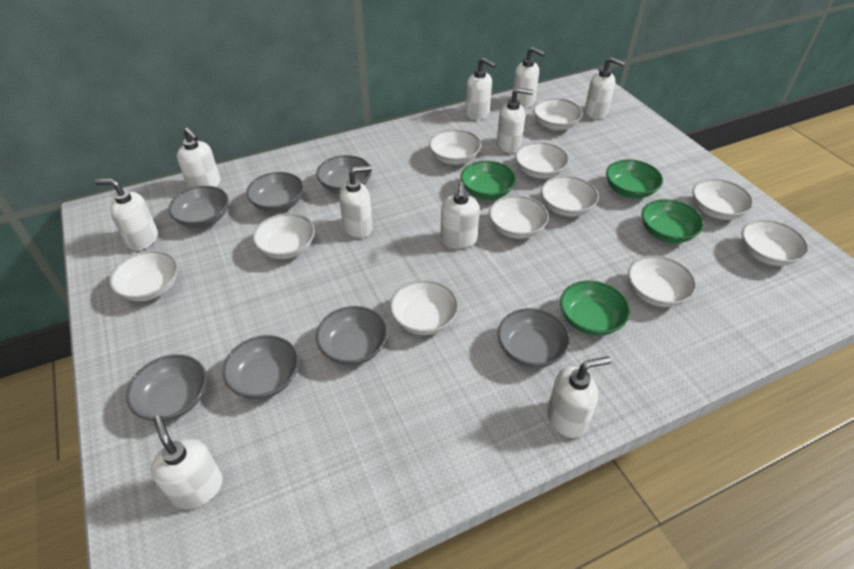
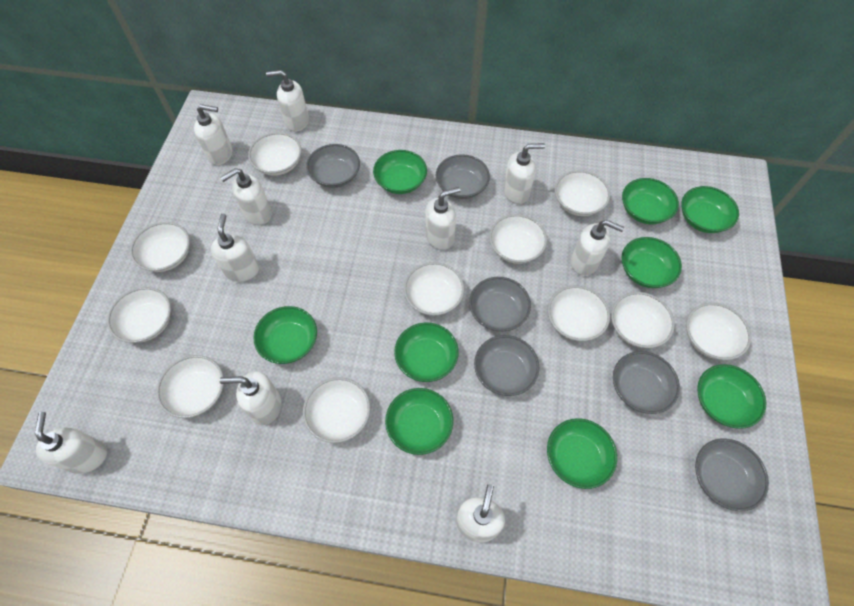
green bowl: [460,161,516,200] [560,280,630,336] [606,159,663,198] [641,199,704,243] = 4 -> [253,306,317,364] [373,150,427,194] [385,388,453,455] [394,322,459,382] [547,418,617,489] [622,178,679,224] [622,237,682,288] [681,186,739,233] [697,364,766,429] = 9
grey bowl: [126,354,207,421] [168,186,229,228] [222,335,299,399] [246,172,304,212] [316,155,371,193] [316,306,388,365] [498,308,570,368] = 7 -> [306,144,360,188] [435,154,490,199] [469,277,531,331] [474,335,539,396] [613,351,680,414] [695,438,769,511] = 6

